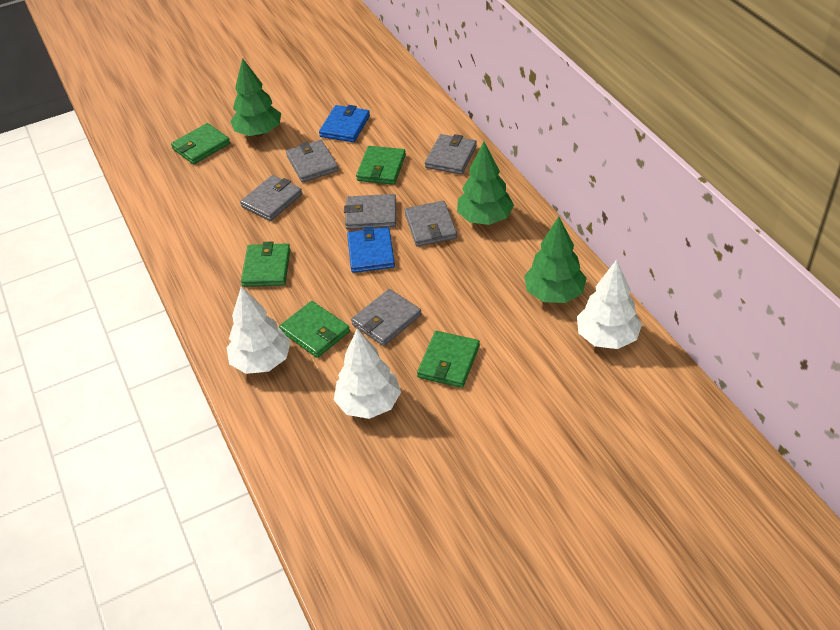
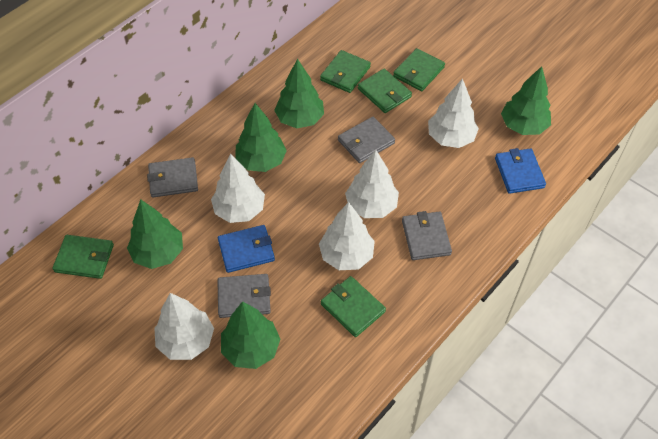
green tree: [230,58,281,137] [457,142,514,225] [524,216,587,303] = 3 -> [127,199,183,269] [221,301,281,369] [236,103,287,172] [274,59,324,128] [501,66,551,135] = 5
grey wallet: [240,175,302,221] [286,140,338,182] [344,194,396,229] [351,289,422,346] [405,201,457,247] [425,134,477,175] = 6 -> [147,157,198,198] [217,274,271,318] [338,117,395,163] [402,211,452,260] = 4
white tree: [227,286,291,374] [334,329,401,419] [577,259,642,349] = 3 -> [154,293,214,360] [211,154,265,223] [319,202,375,270] [345,150,399,218] [428,78,479,148] = 5

